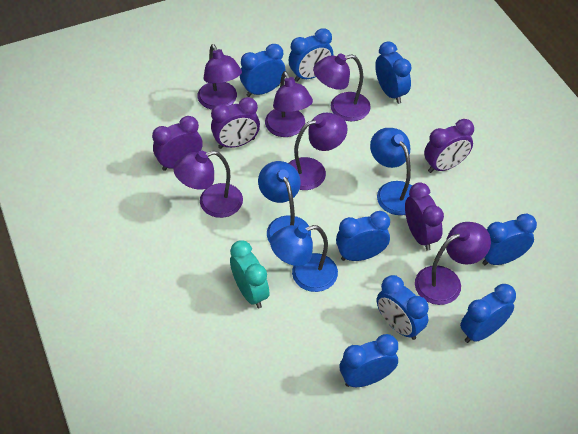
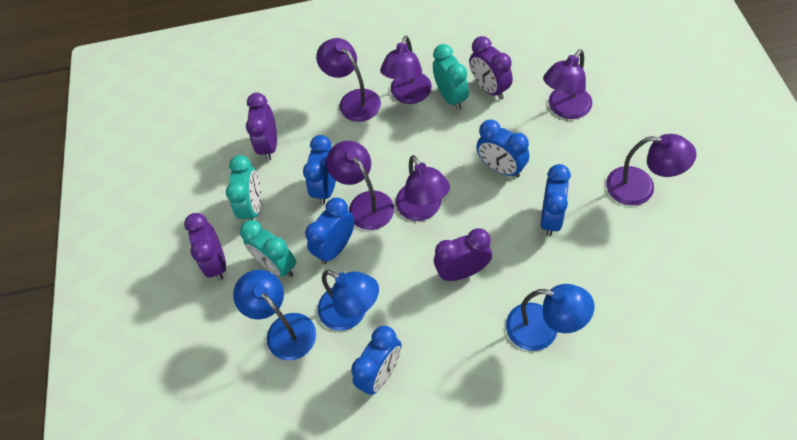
blue clock: [240,44,286,97] [288,28,333,82] [336,211,390,261] [340,334,398,387] [375,41,412,104] [377,275,429,340] [460,284,516,343] [482,214,537,265] = 8 -> [303,135,336,205] [305,198,354,264] [351,326,402,395] [476,119,529,178] [541,164,571,236] = 5
turquoise clock: [230,240,270,308] = 1 -> [226,155,261,221] [240,220,296,277] [433,44,469,110] = 3

